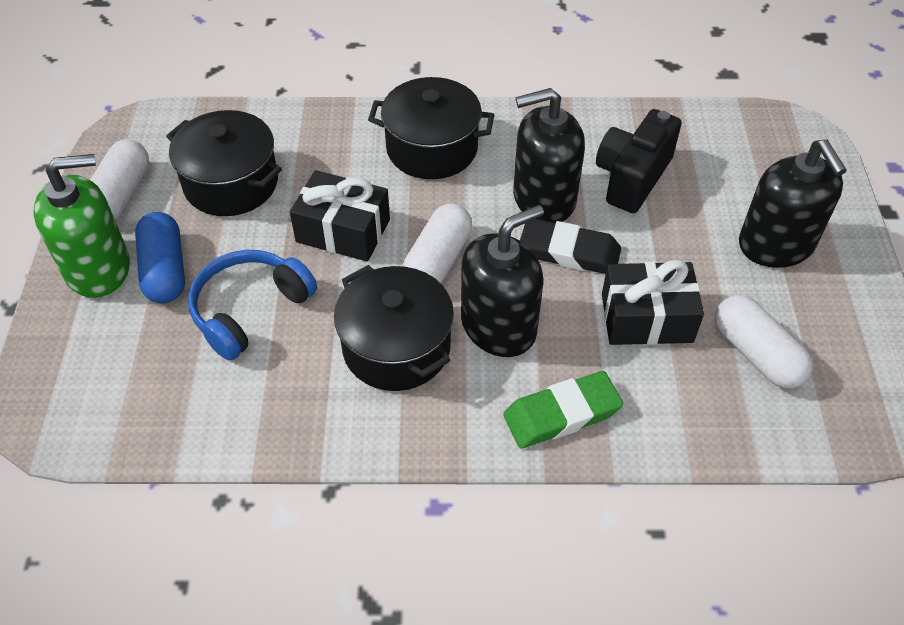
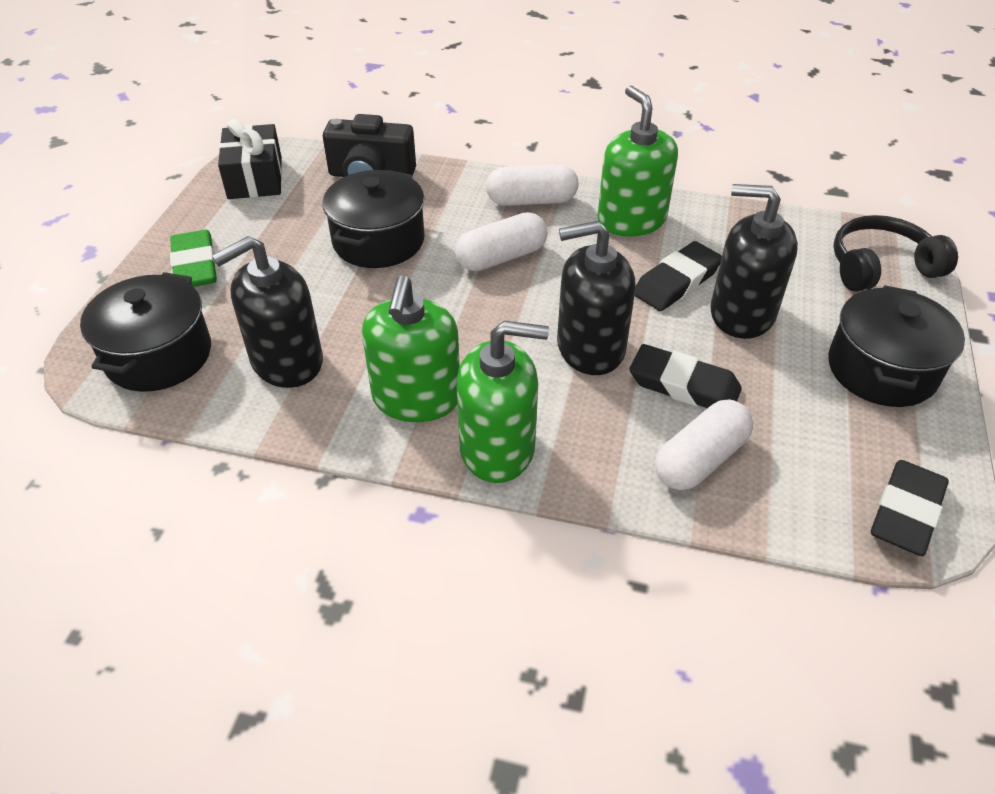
black eraser: [520,219,621,274] = 1 -> [629,344,742,408] [635,241,722,311] [871,460,949,556] = 3
black gift: [290,170,390,262] [602,260,704,345] = 2 -> [218,119,282,199] = 1
black headphones: none = 0 -> [833,215,958,292] = 1
blue capsule: [135,212,185,304] = 1 -> none = 0
blue headphones: [188,250,317,361] = 1 -> none = 0
green soap dispenser: [33,154,130,298] = 1 -> [362,275,460,422] [456,321,549,483] [598,86,678,237] = 3

